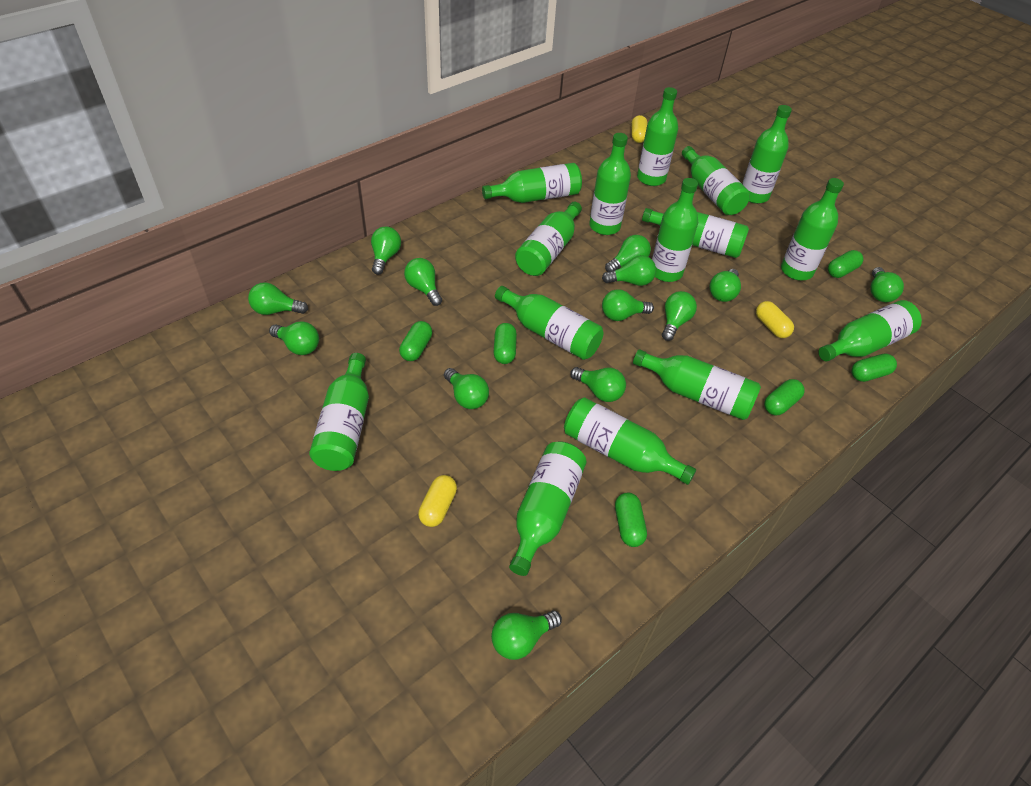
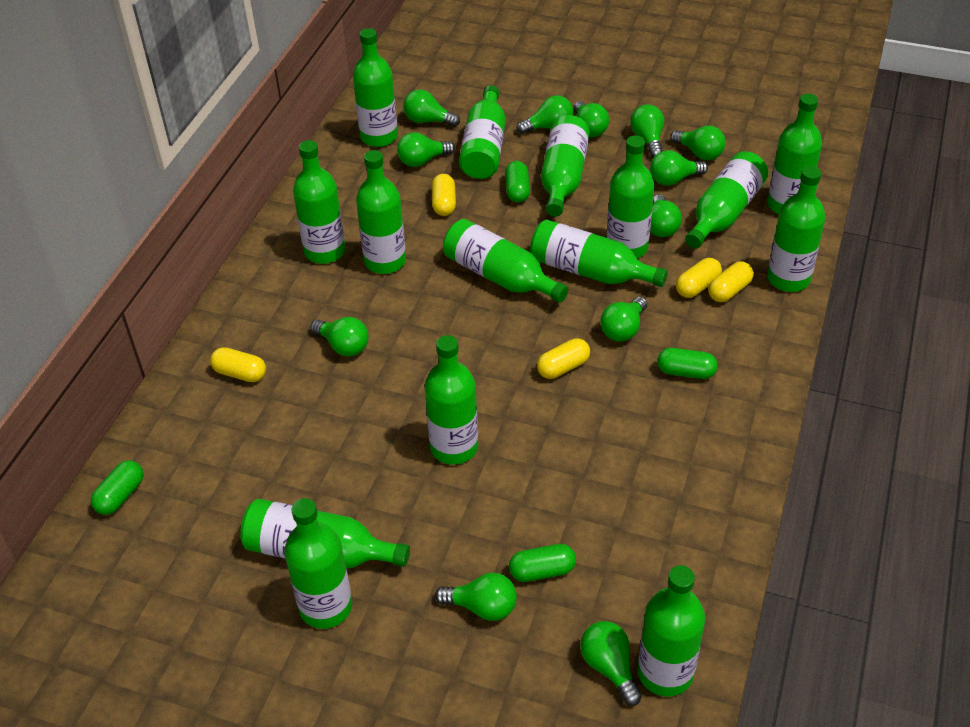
green capsule: [399,321,432,361] [494,323,517,364] [615,493,647,547] [764,379,805,415] [828,250,863,278] [851,354,897,382] = 6 -> [91,460,144,515] [505,161,530,203] [509,544,576,582] [657,348,718,379] = 4
green light bulb: [248,282,308,315] [269,321,319,355] [371,227,401,275] [404,258,442,306] [444,368,489,409] [491,611,562,660] [570,367,626,402] [602,255,656,286] [602,289,654,321] [605,235,651,272] [662,291,697,341] [710,269,741,302] [871,267,904,302] = 13 -> [310,317,369,357] [397,132,455,167] [403,89,460,127] [435,573,517,621] [517,95,573,134] [573,101,609,137] [580,621,642,706] [600,297,647,342] [630,105,664,158] [650,150,708,186] [650,194,682,237] [670,125,726,160] = 12
yellow capsule: [418,475,457,527] [631,115,648,143] [756,301,794,338] = 3 -> [210,347,266,382] [432,174,456,216] [537,338,590,379] [676,258,722,298] [708,261,754,302] = 5

